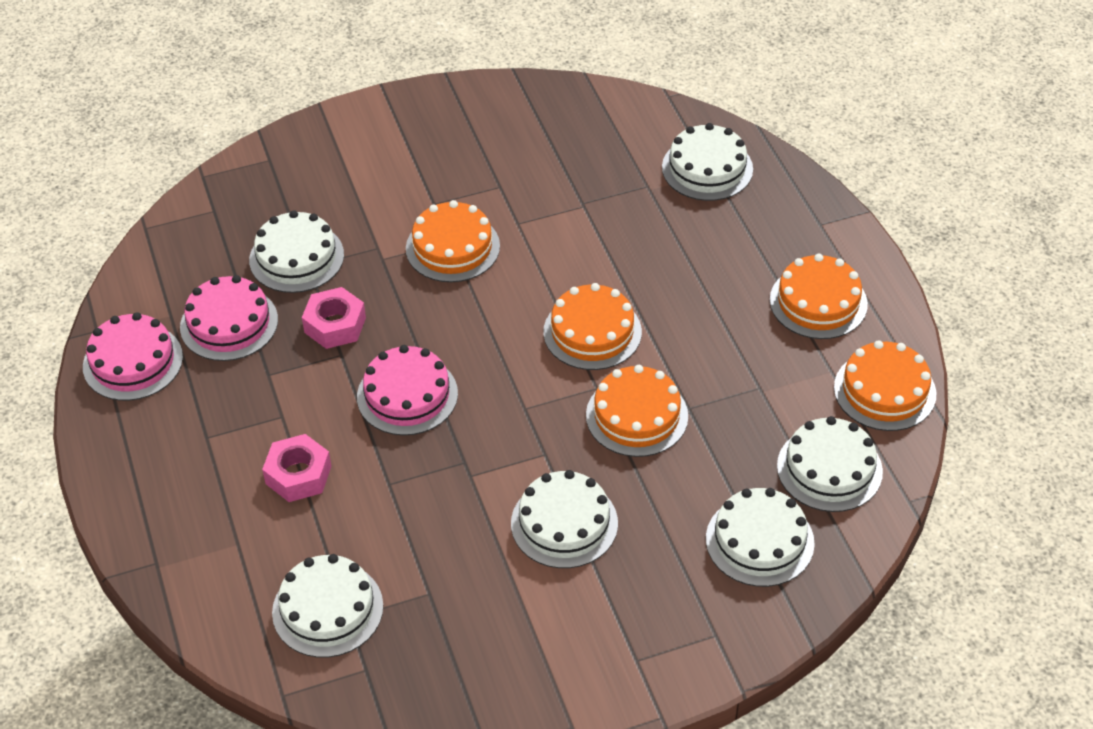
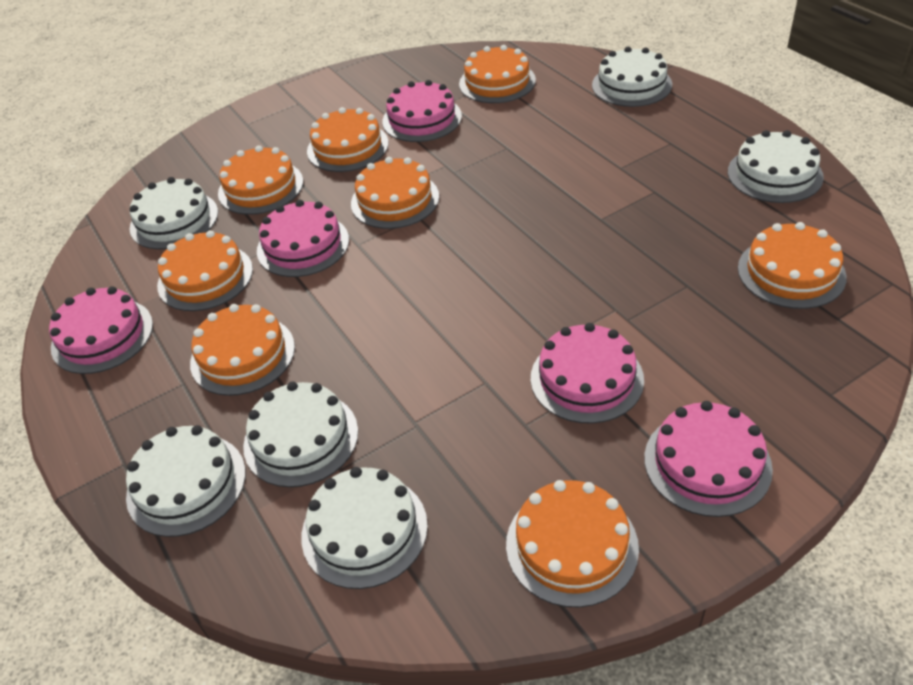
orange cake: [406,200,500,282] [543,283,642,370] [586,365,688,457] [770,254,868,339] [834,340,936,431] = 5 -> [157,230,253,311] [190,304,295,396] [218,145,303,215] [307,107,389,172] [351,157,439,229] [459,45,536,103] [506,480,639,608] [738,222,847,309] = 8
pink cake: [83,312,183,401] [180,275,278,361] [357,345,458,436] = 3 -> [49,287,153,374] [257,200,349,277] [382,80,462,142] [531,323,644,424] [644,401,773,517] = 5
pink nut: [262,434,331,502] [302,287,366,349] = 2 -> none = 0

